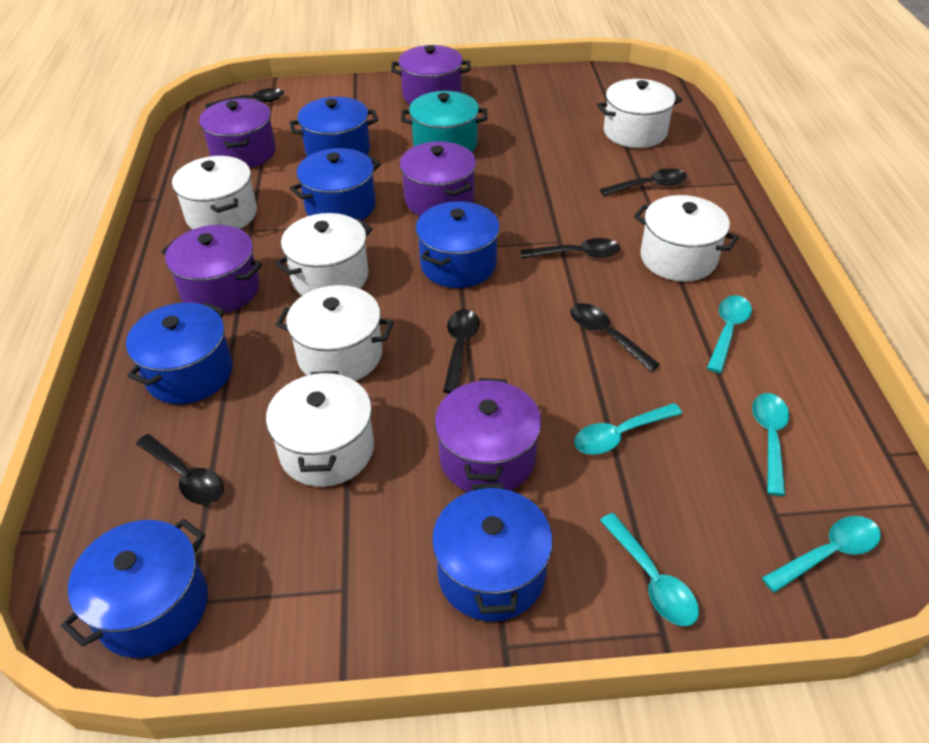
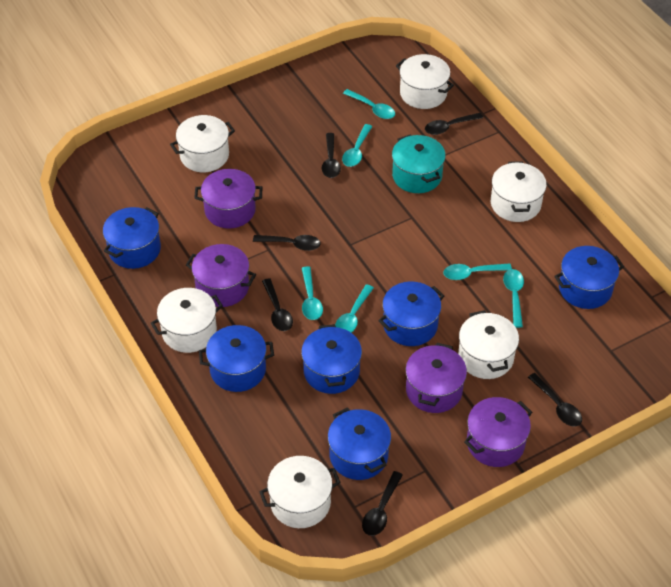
purple pot: [161,225,262,314] [199,98,276,168] [391,45,470,105] [400,141,476,216] [435,378,542,492] = 5 -> [186,244,256,307] [194,169,262,229] [406,343,467,413] [464,397,532,467] = 4
turquoise spoon: [574,403,682,455] [600,513,699,626] [707,295,752,373] [752,393,789,496] [762,516,881,593] = 5 -> [302,266,323,320] [335,284,374,333] [342,124,373,167] [343,89,395,119] [443,263,512,280] [503,269,524,328] = 6

